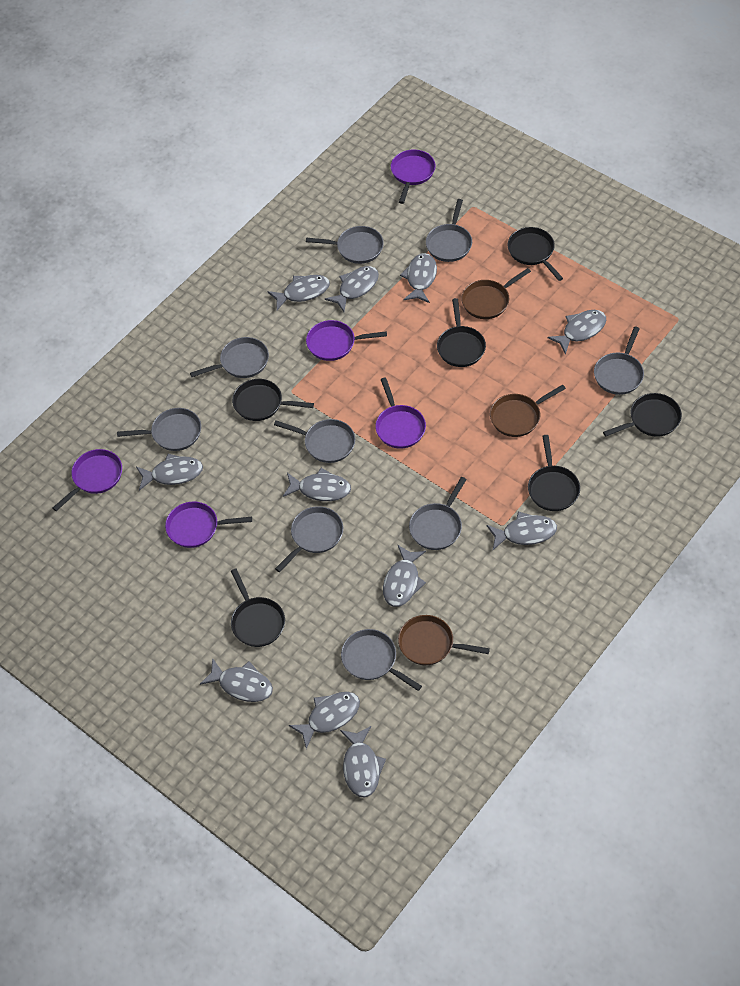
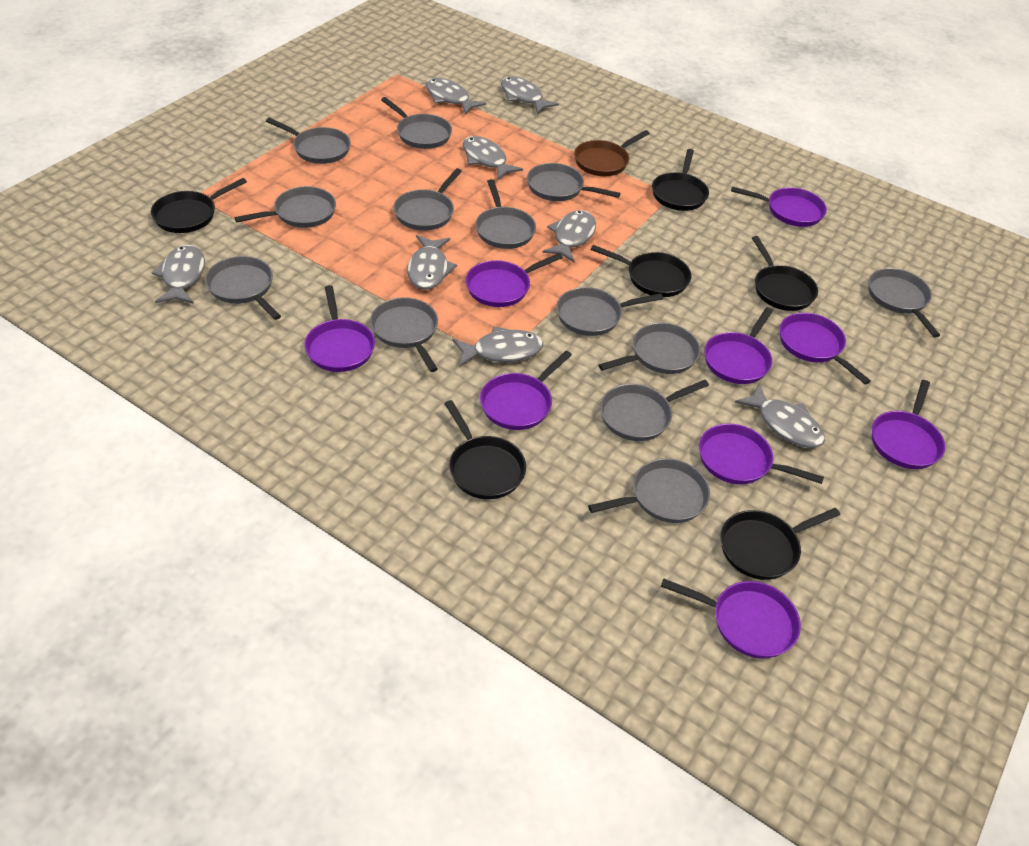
brown pan: [398,615,490,665] [461,268,531,319] [490,385,566,437] = 3 -> [574,130,650,176] = 1
grey fish: [136,454,203,491] [200,658,273,702] [267,275,330,310] [283,468,351,501] [289,692,360,749] [325,266,379,312] [340,726,386,797] [383,545,426,607] [400,253,437,303] [487,512,557,550] [547,310,606,355] = 11 -> [152,245,205,304] [407,235,457,290] [426,78,486,115] [452,326,543,367] [463,136,523,180] [501,76,559,114] [542,210,596,262] [735,383,825,448] = 8
grey pan: [117,408,201,451] [190,337,269,378] [274,419,355,463] [275,506,343,572] [306,226,384,264] [341,629,422,691] [409,477,467,550] [426,199,472,262] [594,326,644,395] = 9 -> [205,256,281,320] [235,186,336,228] [266,118,351,164] [370,297,438,372] [381,97,452,149] [394,168,462,231] [475,179,536,249] [527,163,620,201] [556,287,663,336] [588,458,710,523] [598,323,700,374] [600,380,709,441] [868,268,940,337] = 13
purple pan: [52,449,122,511] [165,502,252,548] [306,320,387,361] [375,378,426,449] [391,149,436,204] = 5 -> [304,285,375,372] [466,253,563,307] [480,351,572,430] [661,578,801,659] [699,424,824,484] [704,307,773,384] [731,186,827,227] [779,313,871,385] [872,380,945,469] = 9

